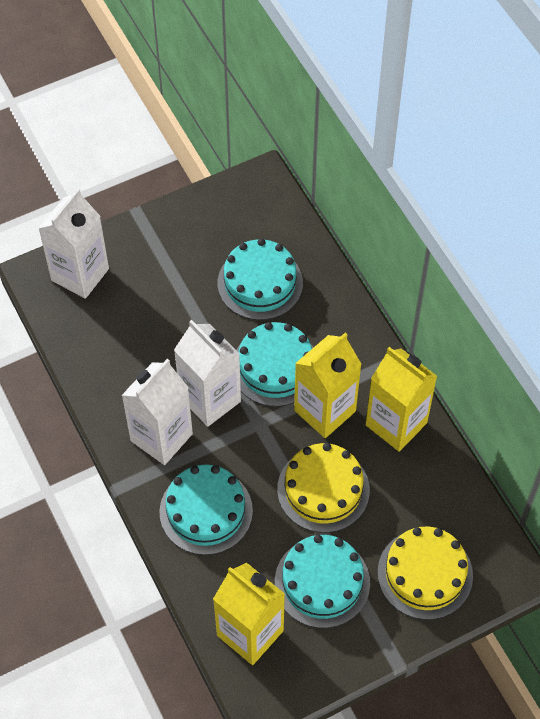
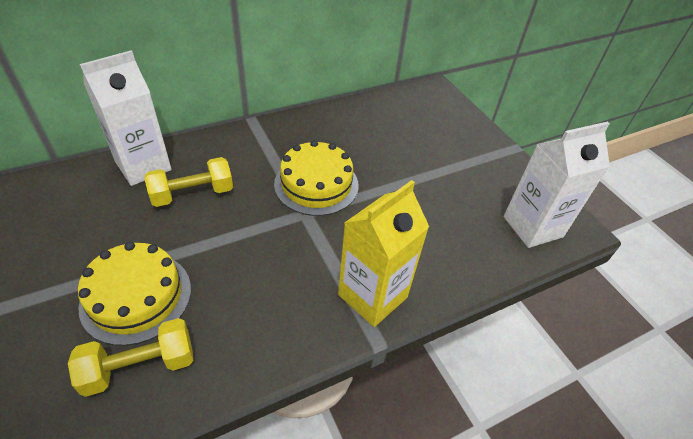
turquoise cake: [160,464,253,555] [218,238,303,320] [236,322,314,406] [275,535,370,628] = 4 -> none = 0
white carton: [38,188,109,299] [121,359,193,465] [174,320,241,427] = 3 -> [80,50,172,186] [504,121,610,248] = 2
yellow carton: [213,563,285,665] [294,333,362,438] [366,347,437,452] = 3 -> [338,180,429,327] = 1
yellow dumbbell: none = 0 -> [68,318,193,397] [144,157,233,207] = 2

